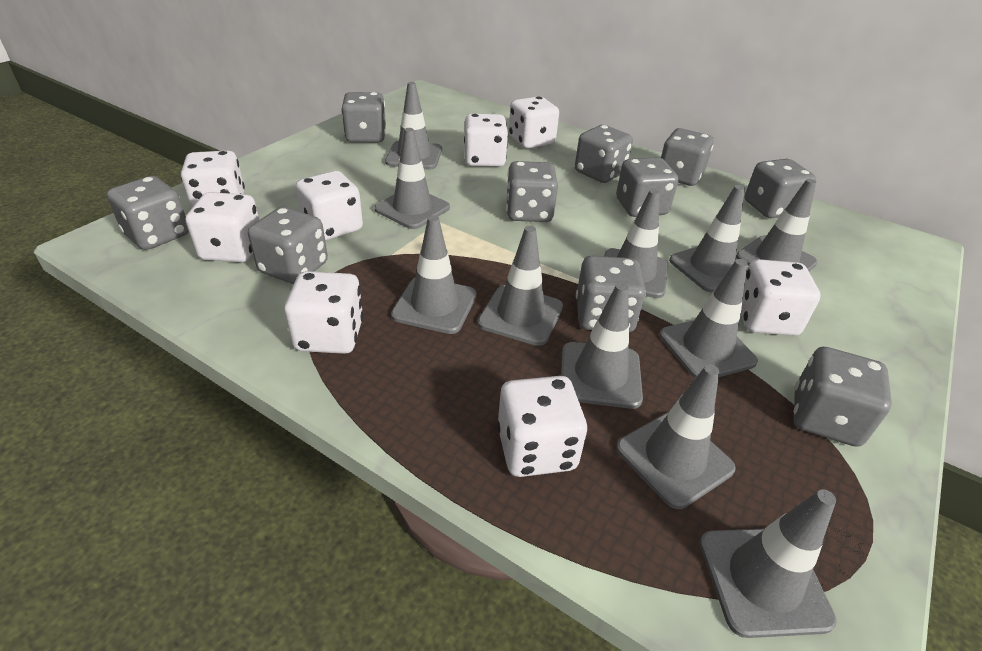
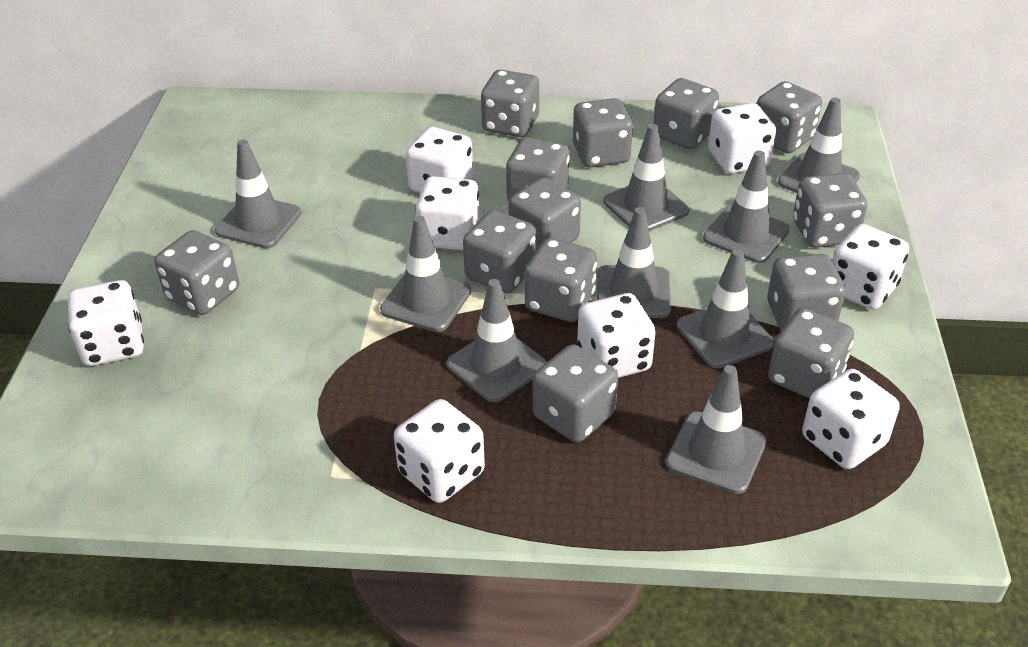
grey dice: [107,176,189,250] [248,207,328,284] [341,92,386,142] [506,161,558,222] [575,125,633,183] [576,256,646,332] [616,157,678,217] [661,128,714,186] [745,159,816,218] [794,347,892,447] = 10 -> [155,230,239,315] [463,210,536,293] [481,70,539,137] [506,137,570,201] [508,177,581,251] [525,238,597,322] [533,344,618,443] [573,98,633,168] [654,78,719,149] [756,81,822,154] [767,254,846,331] [768,308,854,399] [793,173,867,248] = 13
grey traffic cone: [374,128,450,229] [385,82,442,170] [391,215,477,334] [478,226,563,346] [561,283,643,409] [604,189,668,298] [616,364,736,509] [660,259,758,378] [669,185,748,293] [700,489,837,638] [736,179,817,271] = 11 -> [215,139,301,248] [380,216,471,332] [447,279,547,402] [597,207,671,318] [604,124,689,231] [666,365,767,494] [677,249,774,368] [703,151,790,263] [778,97,860,193] = 9

